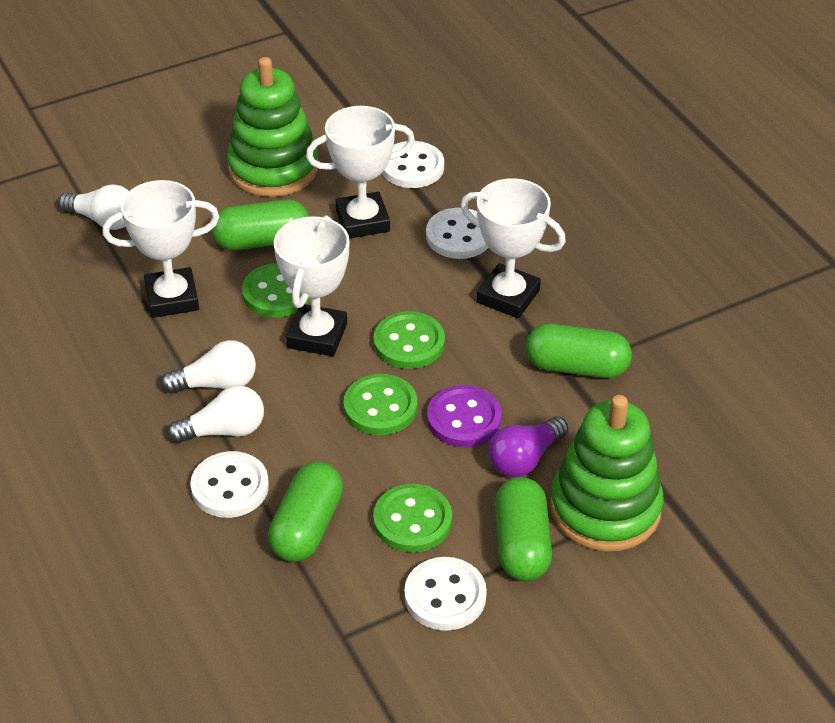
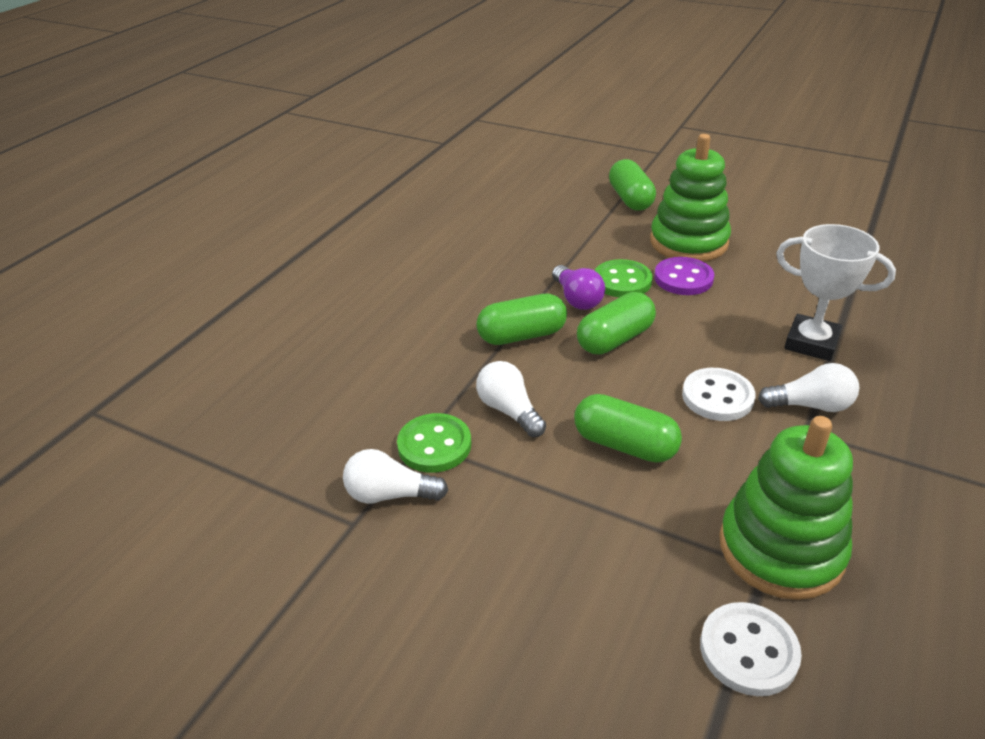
green button: [242,263,310,317] [343,374,418,435] [373,484,452,552] [374,311,445,369] = 4 -> [397,413,471,473] [595,259,653,297] = 2
white button: [190,451,269,518] [382,141,444,188] [404,557,487,631] [426,208,488,259] = 4 -> [682,368,755,421] [700,602,802,696] = 2
white trophy: [102,180,219,318] [274,215,349,356] [306,106,415,239] [461,178,566,318] = 4 -> [776,224,896,361] = 1

